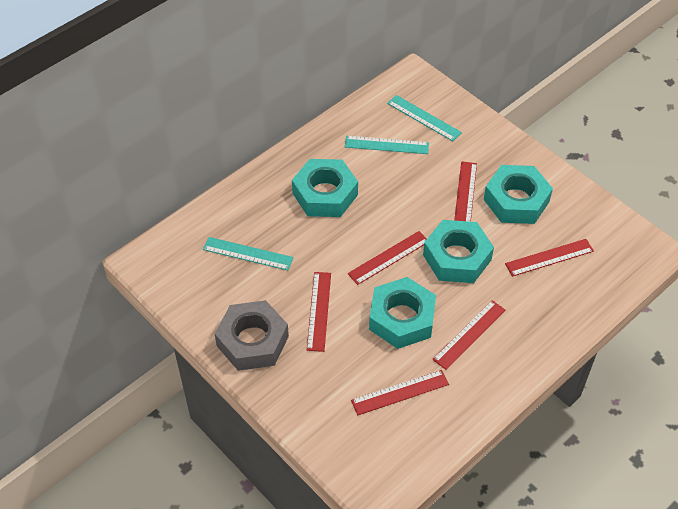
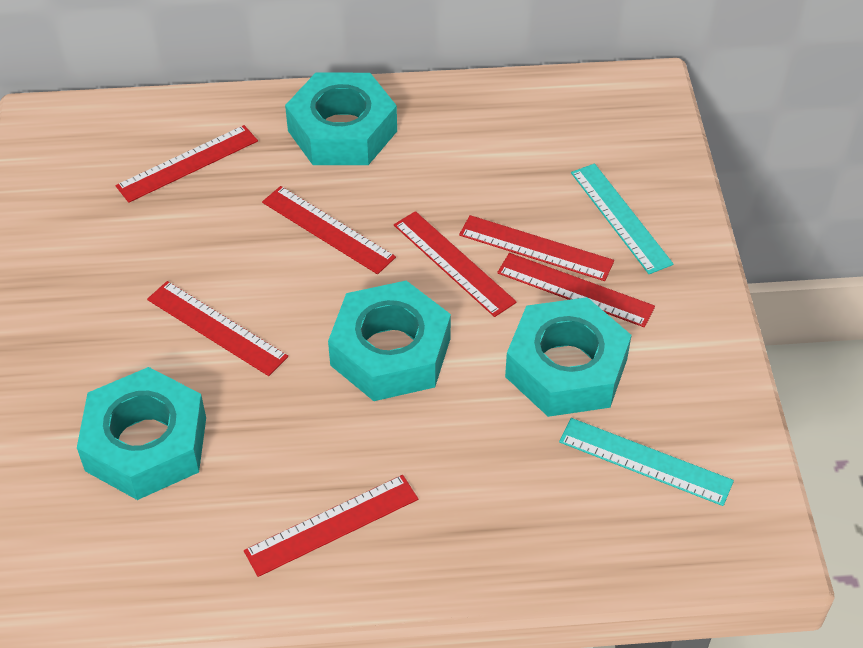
grey nut: [215,300,289,371] = 1 -> none = 0
red ruler: [307,272,331,352] [348,231,427,285] [351,370,449,415] [432,300,505,370] [454,161,477,222] [505,239,594,277] = 6 -> [115,125,258,203] [147,281,288,376] [244,475,418,577] [262,186,396,274] [394,211,517,317] [459,215,614,281] [497,253,655,327] = 7
turquoise ruler: [203,237,293,271] [345,136,429,154] [387,95,462,141] = 3 -> [559,418,734,506] [571,163,673,274] = 2

